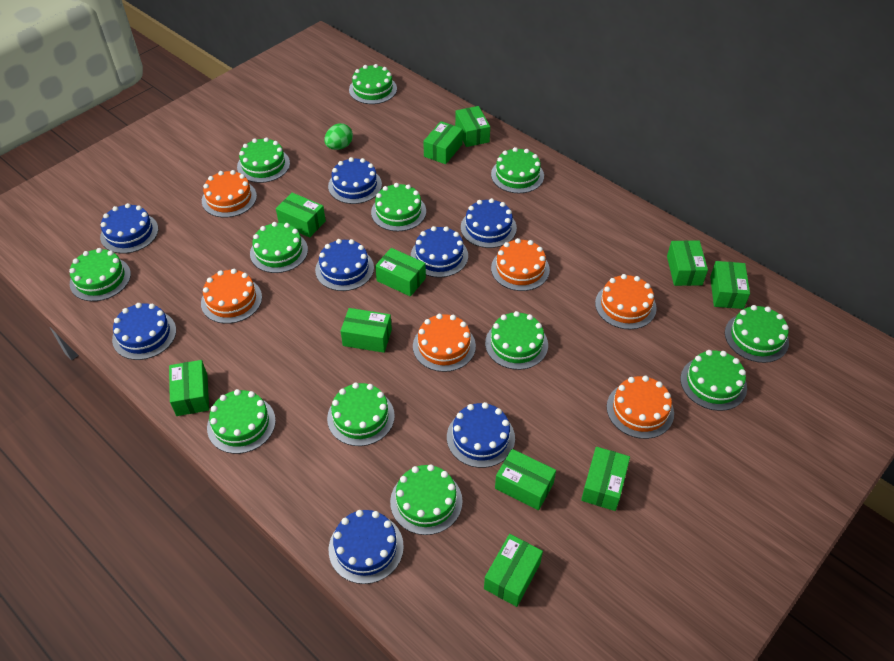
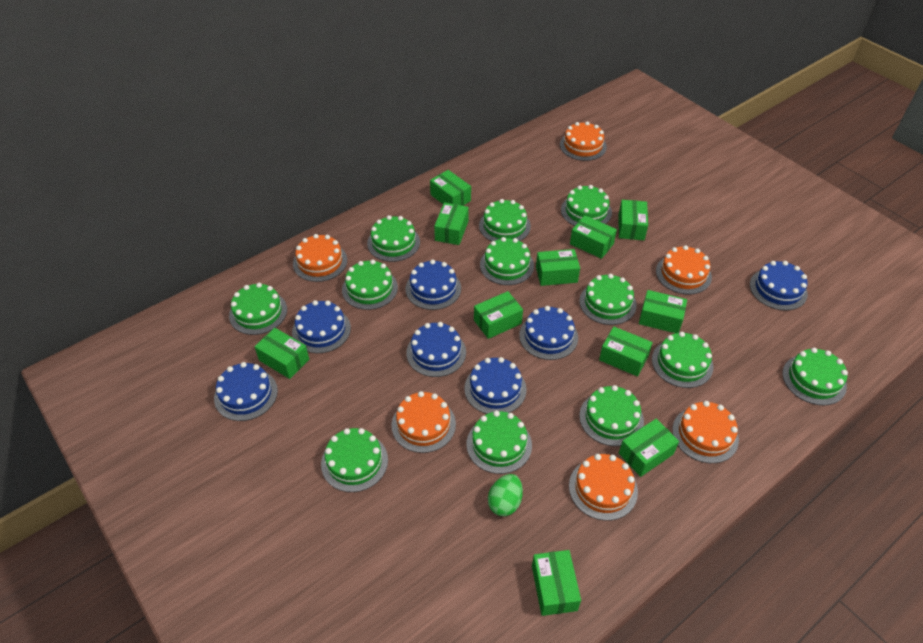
blue cake: [100,203,158,254] [112,303,176,360] [315,239,374,291] [328,157,382,204] [329,510,404,584] [411,226,468,277] [447,402,515,468] [461,198,517,248] = 8 -> [214,362,278,421] [292,300,351,353] [406,260,461,310] [406,322,466,377] [464,357,526,414] [519,306,578,360] [750,261,808,310] = 7

